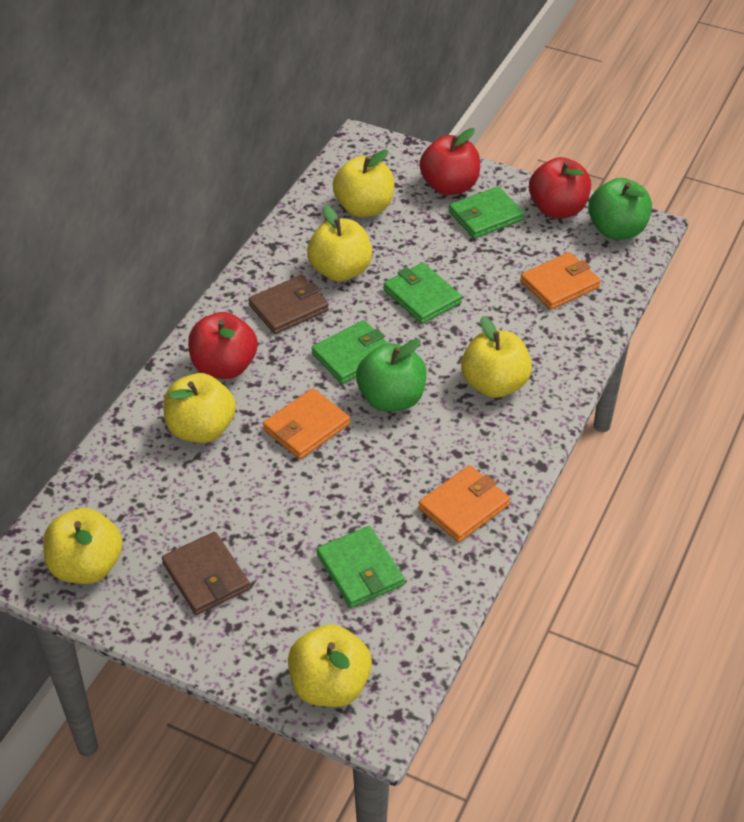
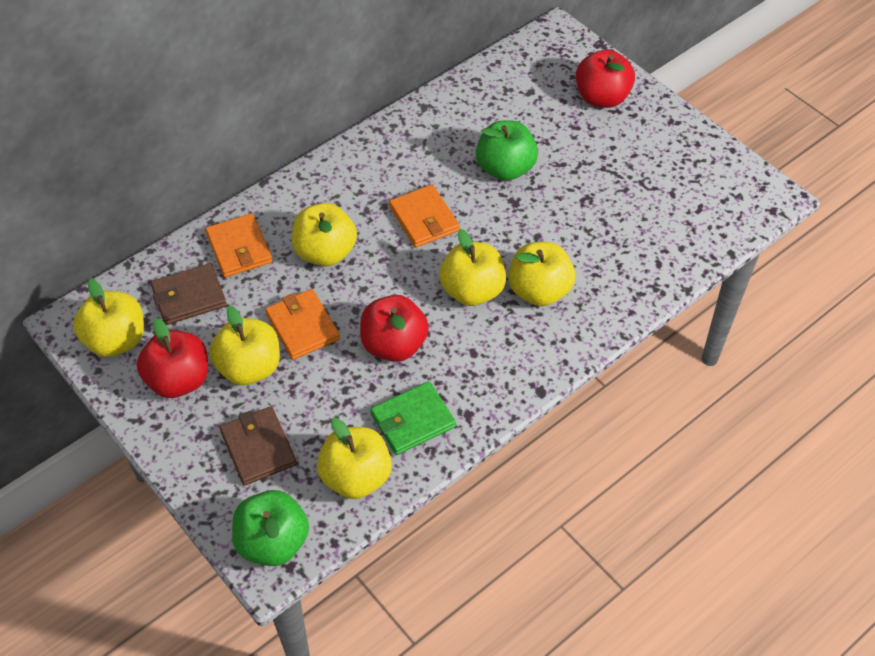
green wallet: [311,320,388,384] [317,526,404,608] [383,263,462,324] [449,186,525,239] = 4 -> [370,381,456,455] = 1

